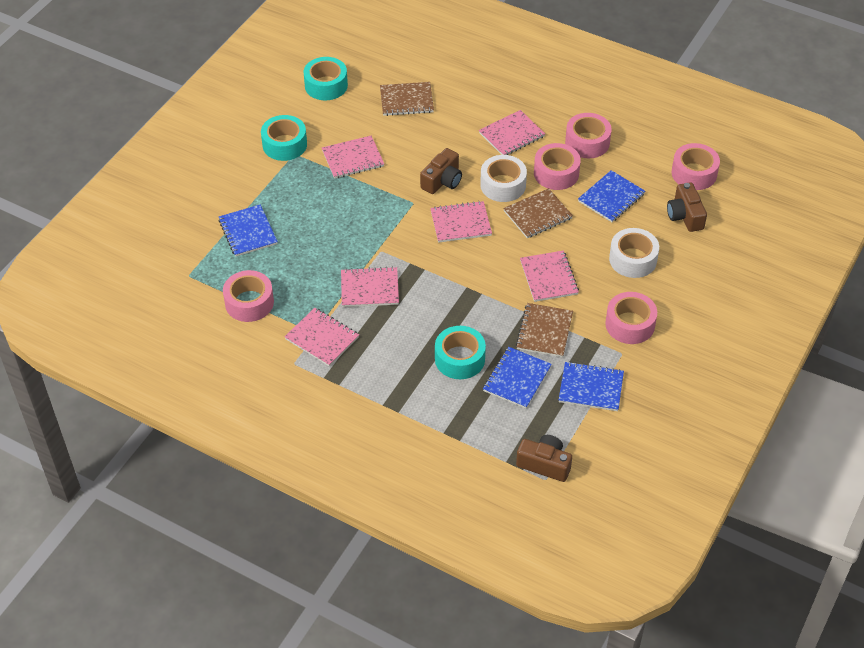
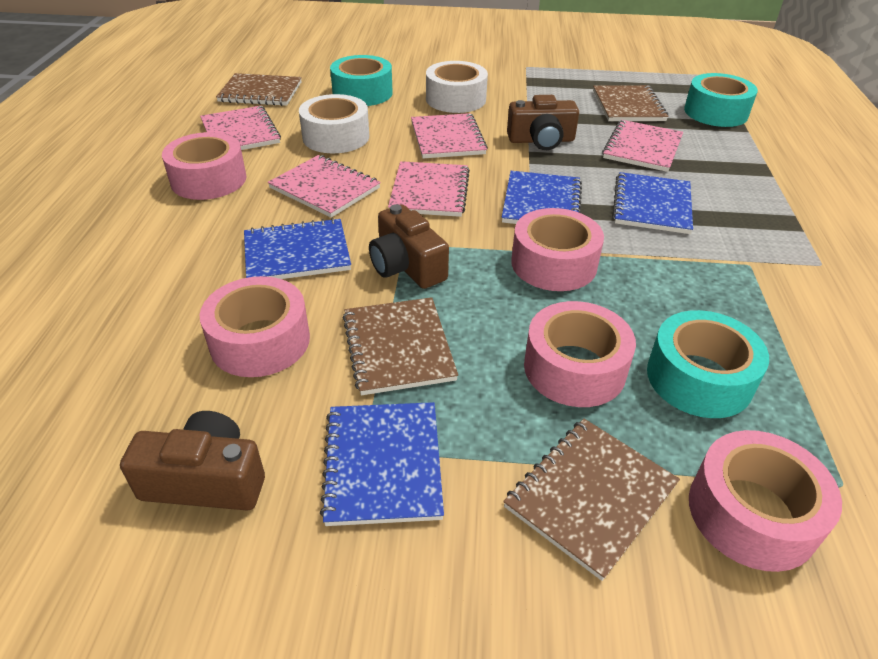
brown notebook: [380,82,434,116] [503,188,573,238] [516,303,573,357] = 3 -> [216,73,302,106] [343,297,458,395] [503,419,680,581] [593,85,668,121] = 4
pink notebook: [285,308,359,367] [322,136,384,179] [341,266,399,307] [430,201,492,243] [479,110,545,155] [520,250,579,302] = 6 -> [200,106,281,150] [268,155,381,218] [388,161,470,217] [411,113,488,158] [602,120,683,172] = 5

